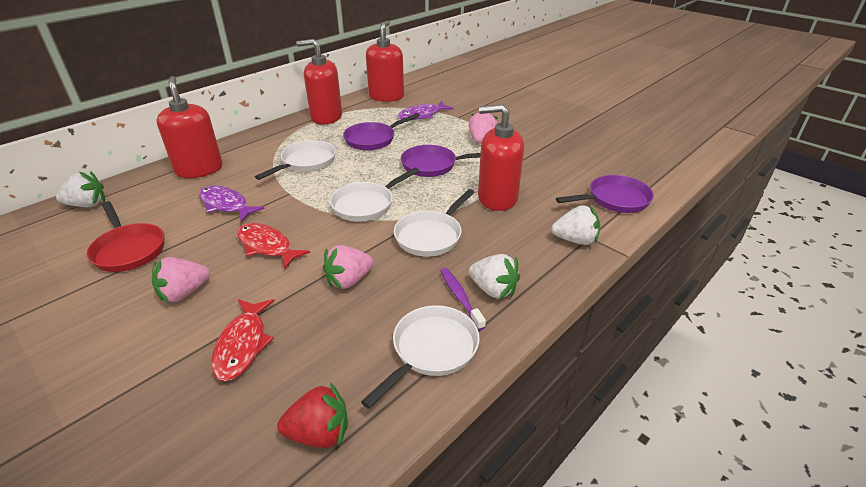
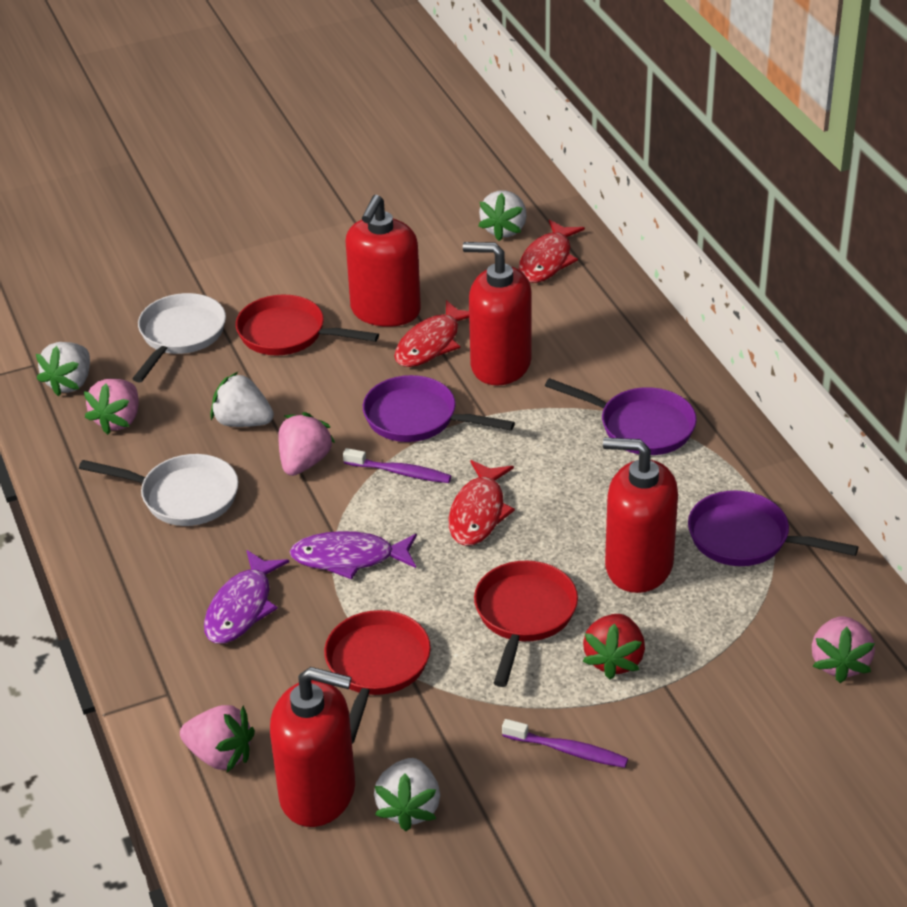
pink strawberry: [152,257,210,303] [323,245,374,289] [469,113,498,143] = 3 -> [84,379,139,435] [180,705,255,772] [278,412,335,476] [812,616,875,683] = 4
purple toothbrush: [440,268,486,330] = 1 -> [343,448,451,483] [502,719,628,768] = 2
red fish: [211,299,274,381] [237,223,310,269] = 2 -> [394,300,469,367] [449,460,515,546] [519,220,585,283] = 3
red pan: [87,201,164,272] = 1 -> [236,295,379,355] [324,610,431,744] [474,561,578,687] = 3
white pan: [255,140,336,180] [330,167,419,222] [361,305,480,409] [394,189,475,257] = 4 -> [79,454,239,526] [132,293,226,383] = 2
white strawberry: [56,172,105,207] [469,254,520,299] [551,205,600,245] = 3 -> [36,342,90,397] [210,372,274,427] [374,758,440,831] [478,190,527,241] = 4

